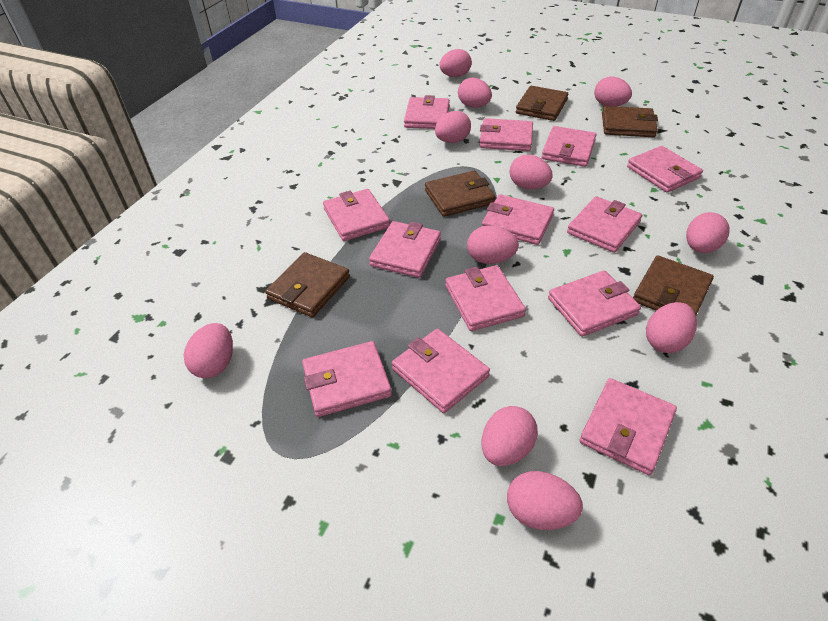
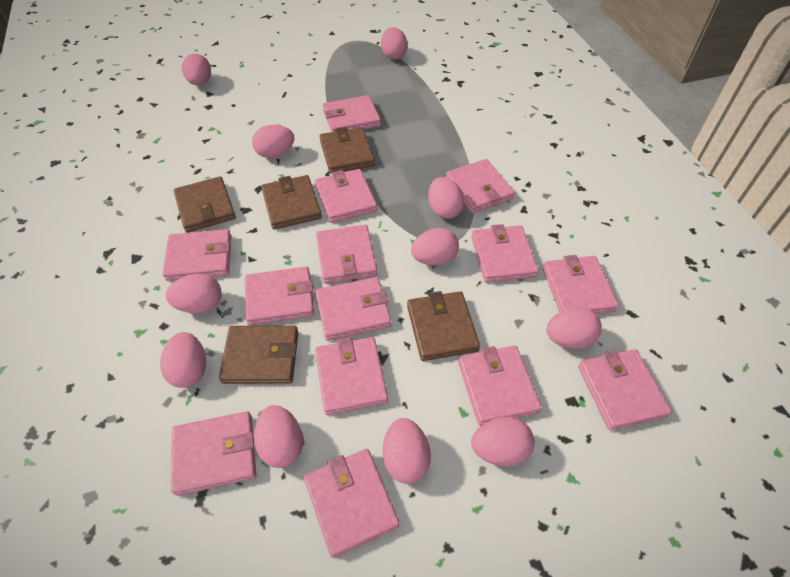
pink wallet: [302,341,392,417] [323,189,390,241] [369,221,441,278] [392,329,490,413] [404,95,450,129] [445,265,526,331] [479,118,533,151] [482,194,554,245] [541,126,596,167] [548,270,641,337] [567,196,642,253] [580,378,677,475] [627,146,703,193] = 13 -> [163,229,231,281] [171,411,256,496] [245,267,314,325] [304,449,400,558] [315,169,377,223] [315,277,391,341] [315,337,388,415] [316,225,377,284] [322,95,381,132] [446,159,515,213] [458,345,542,426] [471,224,539,283] [543,255,619,314] [578,349,672,431] = 14

